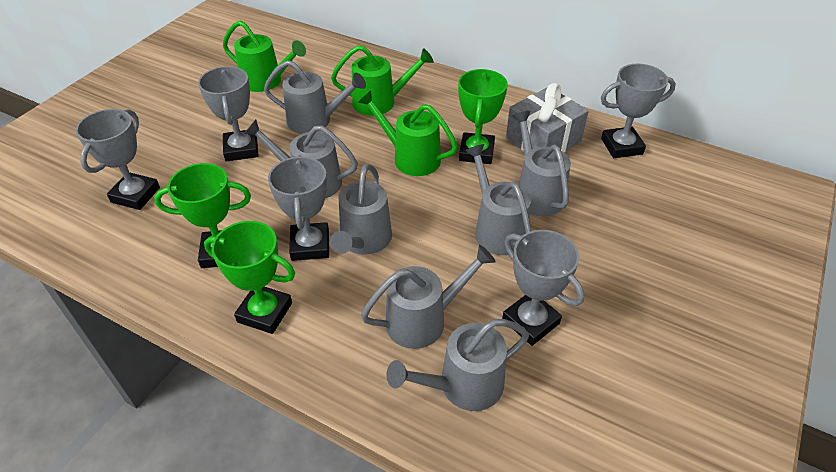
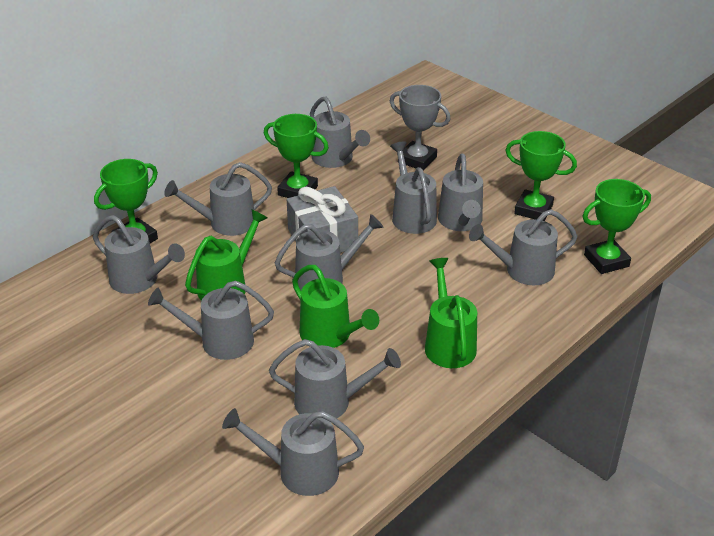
green trophy: [154,163,251,268] [204,221,295,334] [458,69,508,164] = 3 -> [94,159,158,243] [264,114,329,198] [505,131,577,221] [583,179,651,274] = 4
grey trophy: [76,109,160,210] [198,66,258,162] [268,155,329,261] [502,230,585,346] [601,64,676,158] = 5 -> [390,85,450,170] = 1
grey watering can: [244,119,358,199] [264,60,366,133] [330,164,392,255] [361,245,495,349] [386,319,529,411] [465,144,532,255] [512,111,571,216] = 7 -> [93,215,185,294] [148,281,274,360] [164,162,272,236] [222,408,364,496] [269,339,401,418] [275,214,384,290] [310,96,370,168] [390,141,437,234] [438,154,483,231] [469,209,578,285] = 10

